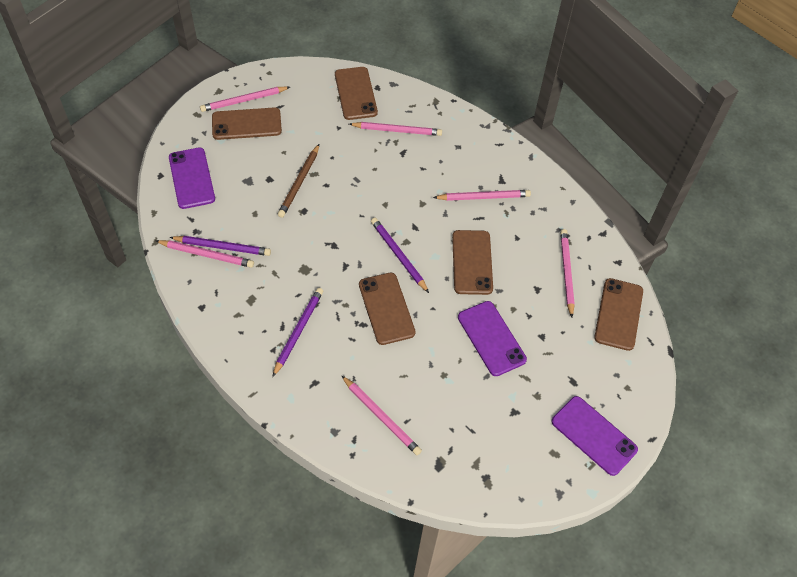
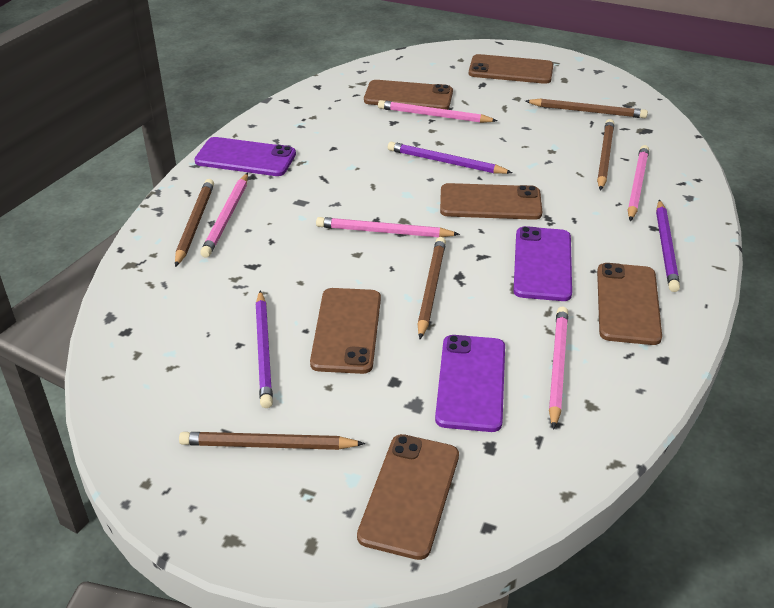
brown pencil: [278,144,319,218] = 1 -> [175,179,214,267] [179,432,365,450] [418,237,446,339] [525,98,648,118] [597,119,614,191] = 5
brown phone: [212,107,282,140] [335,67,378,120] [359,273,416,345] [452,230,493,295] [594,278,643,351] = 5 -> [310,288,381,374] [357,434,459,560] [364,80,453,110] [440,183,542,220] [469,54,553,84] [597,263,662,345] = 6
pink pencil: [156,240,254,268] [200,87,290,112] [341,375,422,455] [349,122,442,136] [433,190,531,201] [560,229,575,317] = 6 -> [200,173,248,258] [316,217,460,237] [378,100,497,123] [549,307,568,430] [627,145,649,221] = 5

